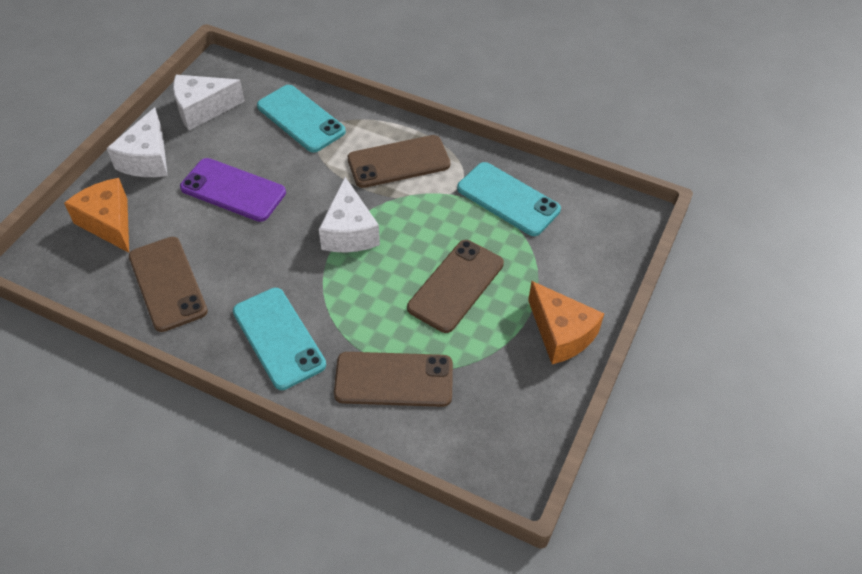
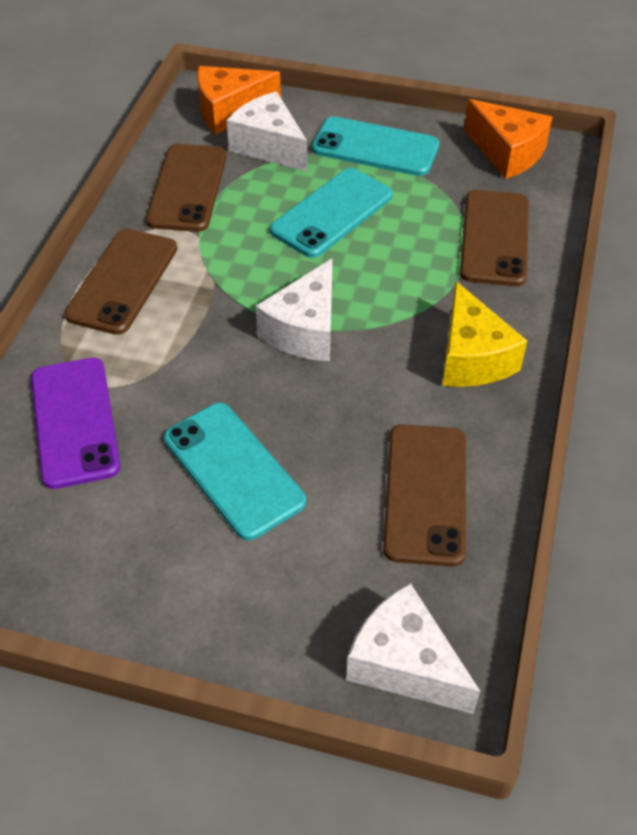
yellow cheese: none = 0 -> [442,281,527,387] = 1

